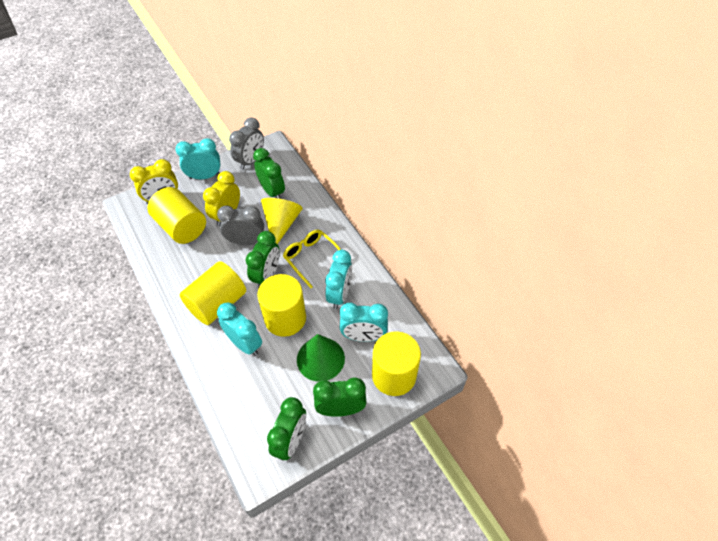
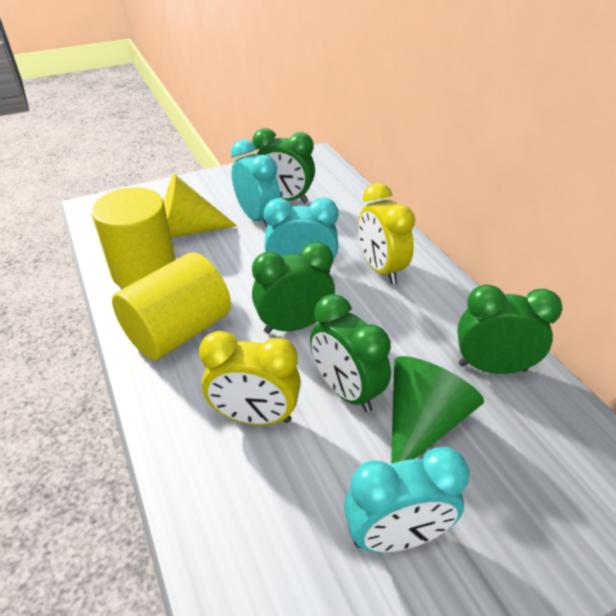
grey clock: [217,205,264,245] [229,117,264,170] = 2 -> none = 0
turquoise clock: [175,138,220,179] [217,302,262,356] [325,250,352,309] [339,303,388,342] = 4 -> [231,139,281,227] [264,198,338,273] [344,447,469,552] = 3
yellow cylinder: [148,187,206,244] [180,261,246,325] [257,274,306,337] [372,331,421,396] = 4 -> [92,187,176,288] [112,252,231,360] = 2
yellow glasses: [283,230,341,288] = 1 -> none = 0

